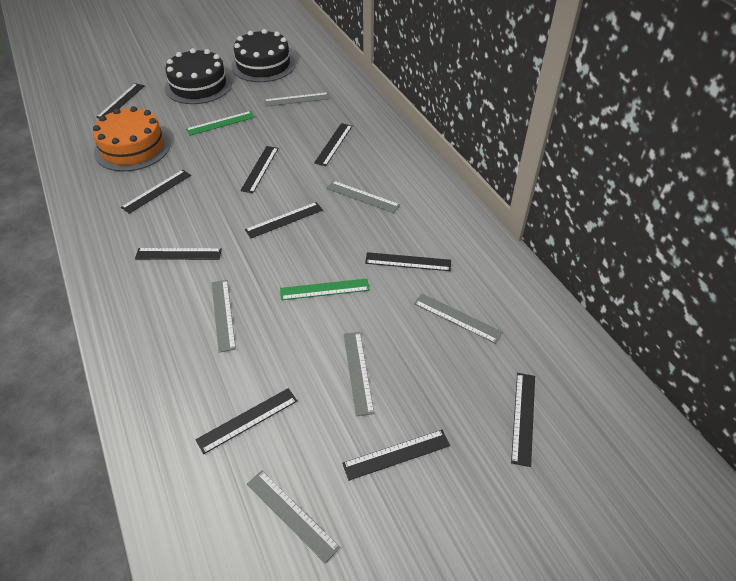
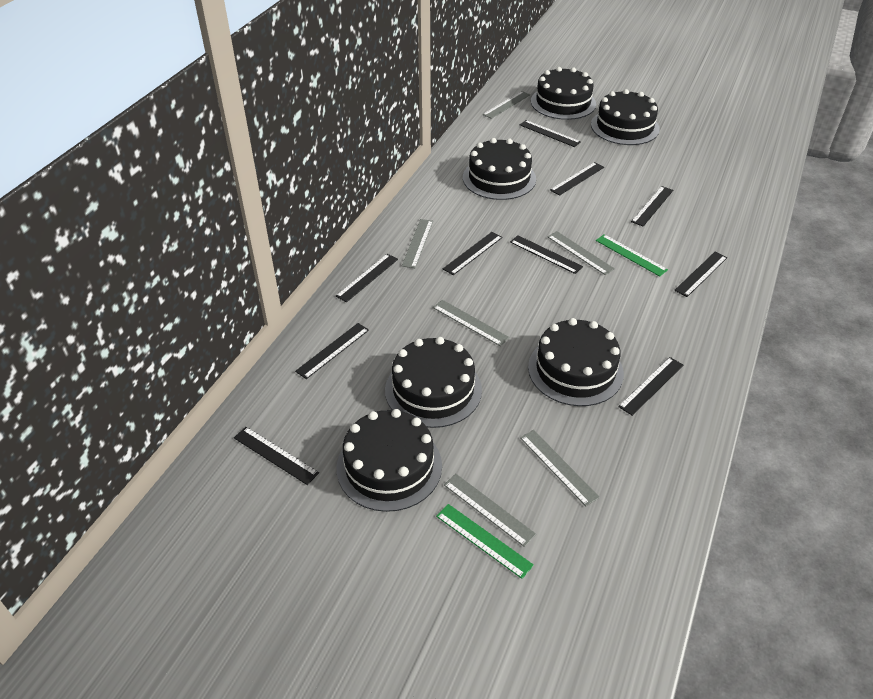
black cake: [165,48,232,104] [231,29,295,82] = 2 -> [337,409,442,512] [385,337,482,428] [463,138,536,200] [528,318,624,406] [531,67,596,120] [591,89,660,145] = 6
orange cake: [93,106,171,171] = 1 -> none = 0

